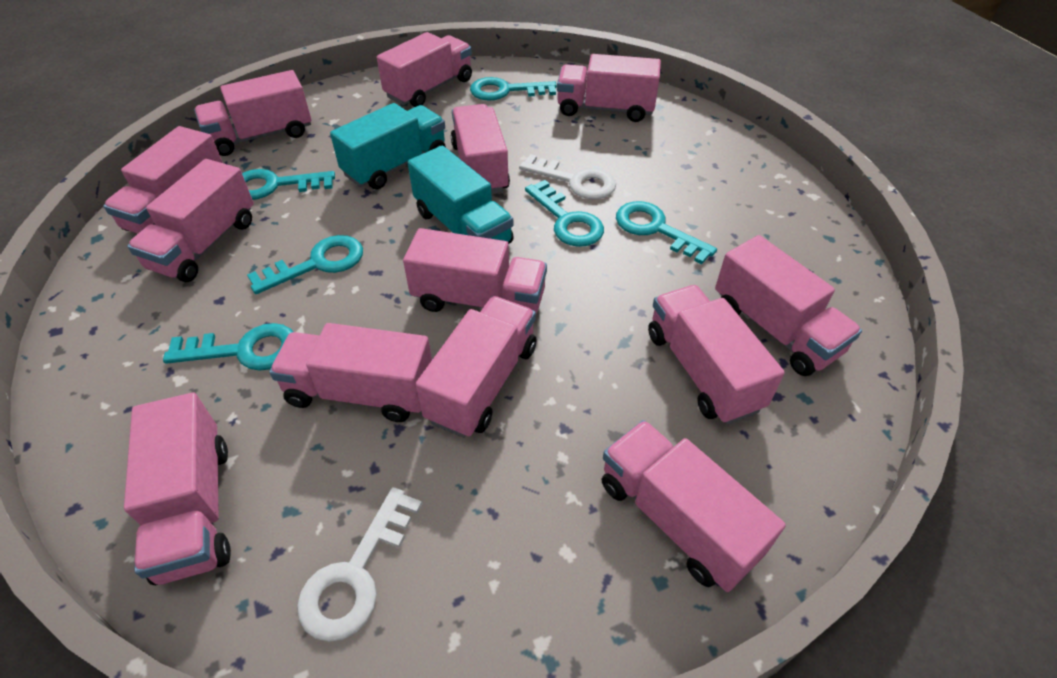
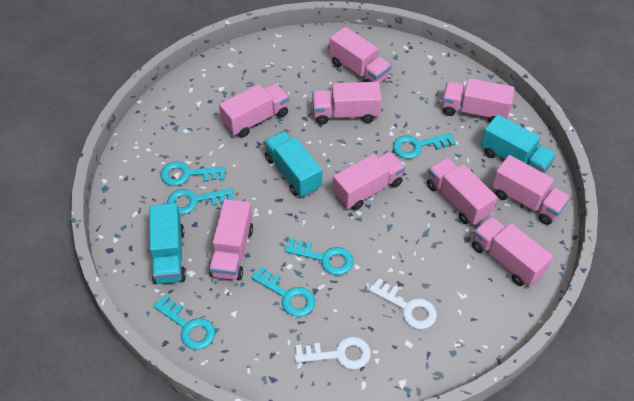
pink truck: [103,126,223,234] [124,393,231,585] [127,159,254,282] [194,70,311,156] [269,323,432,422] [377,32,472,107] [403,228,547,313] [416,296,537,438] [451,104,510,194] [557,54,661,122] [602,420,786,592] [648,285,785,424] [715,235,862,376] = 13 -> [209,199,253,280] [219,83,289,137] [312,82,381,125] [329,27,392,84] [333,152,405,210] [427,157,497,225] [442,78,515,123] [472,216,553,287] [492,155,570,225] = 9
turquoise truck: [330,103,446,189] [408,146,514,244] = 2 -> [149,203,186,284] [264,131,322,197] [481,115,556,174] = 3

